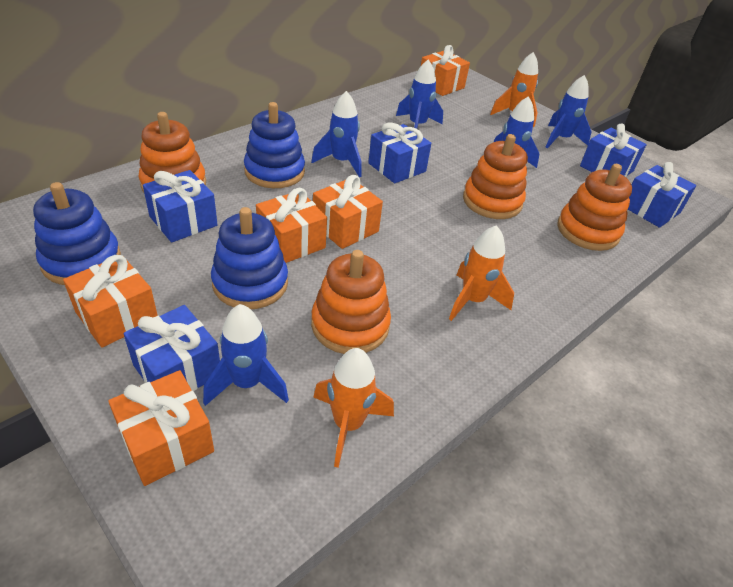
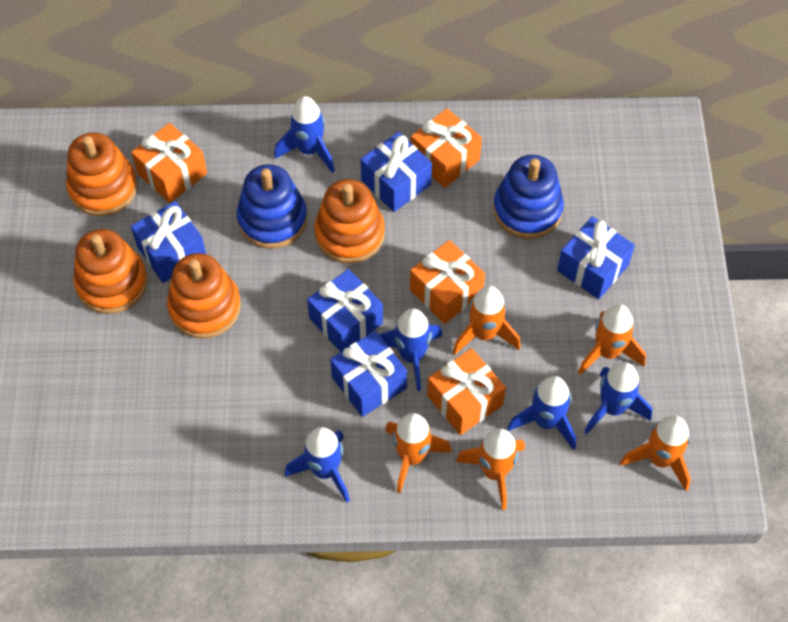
blue stacking toy: [33,182,121,285] [211,207,288,309] [244,102,305,188] = 3 -> [237,164,307,249] [493,155,564,239] = 2
orange gift: [63,255,158,348] [108,370,214,486] [256,188,327,263] [313,175,383,249] [421,45,470,96] = 5 -> [131,123,207,203] [410,240,485,324] [411,108,482,188] [427,348,506,435] = 4
orange rocket: [314,348,394,468] [449,225,514,321] [490,52,538,127] = 3 -> [385,413,452,493] [453,286,521,355] [456,428,525,510] [578,304,646,375] [620,415,691,491] = 5

